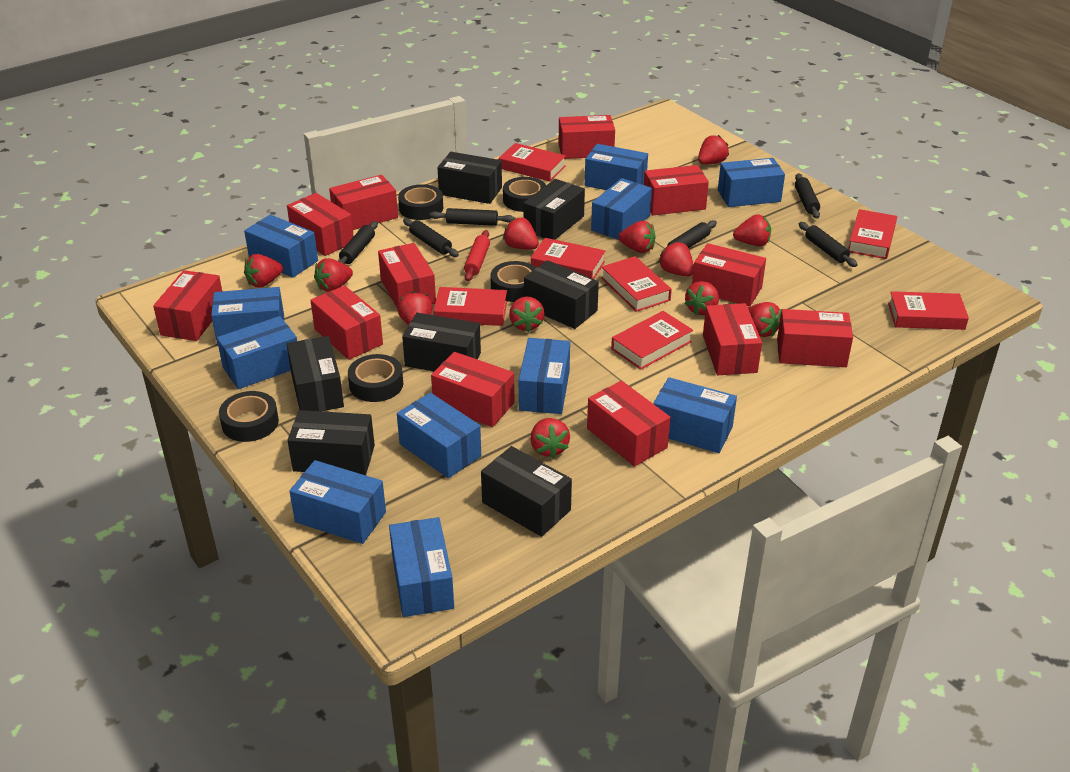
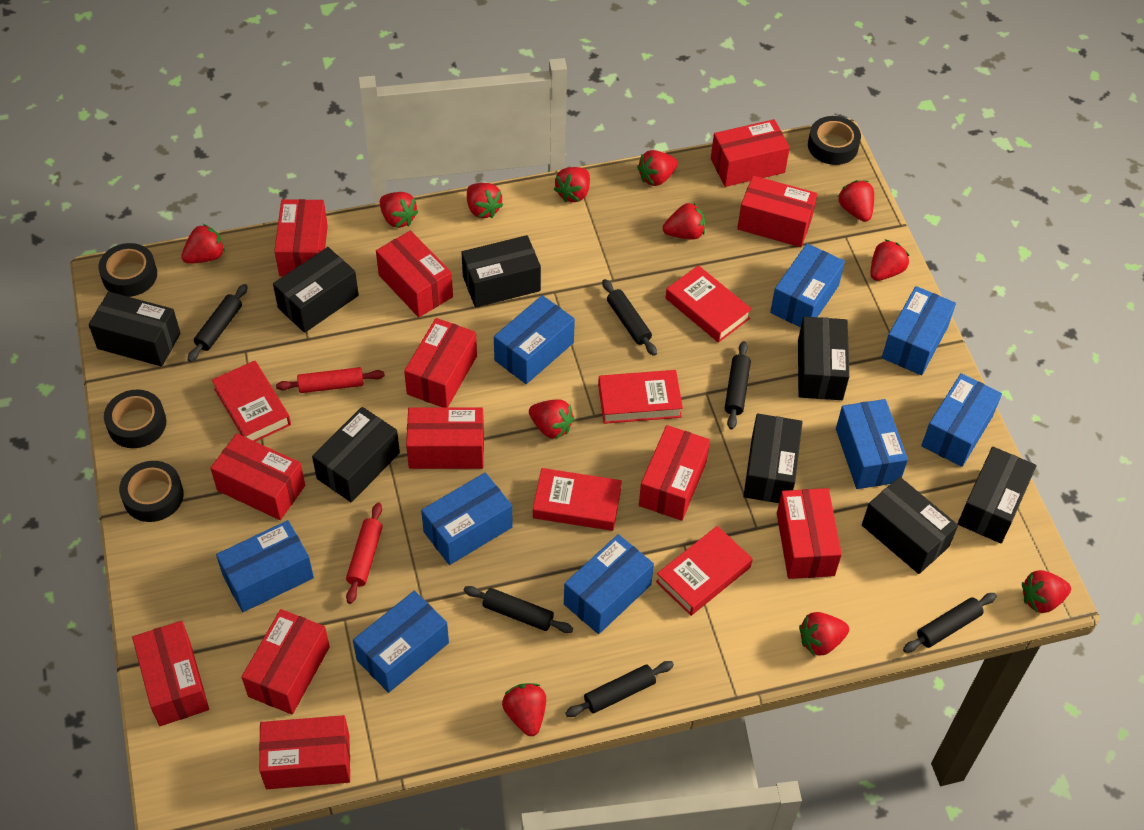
black box: [286,336,344,411] [287,410,375,475] [402,313,481,371] [437,152,502,204] [481,446,572,537] [523,179,585,240] [524,260,599,329] = 7 -> [88,292,181,367] [273,247,359,333] [312,407,400,502] [461,235,541,308] [743,414,803,503] [798,316,849,400] [862,477,958,574] [958,447,1037,543] = 8
black tape: [219,391,279,442] [348,354,403,402] [398,184,443,220] [490,261,536,302] [503,177,546,212] = 5 -> [98,243,157,297] [104,389,166,448] [119,461,184,522] [808,116,861,165] = 4
blue box: [211,287,284,345] [217,316,297,389] [244,215,318,278] [289,460,386,544] [389,517,454,617] [397,392,481,478] [519,338,570,414] [585,144,648,190] [591,178,652,240] [653,377,737,453] [718,158,785,207] = 11 -> [216,520,314,612] [353,591,449,693] [421,472,513,565] [494,295,575,384] [564,534,654,634] [770,243,845,327] [836,399,908,489] [882,286,956,376] [921,373,1002,467] = 9
red book: [433,287,507,326] [499,143,566,181] [531,238,605,279] [601,256,672,312] [611,311,693,370] [848,209,897,259] [888,291,969,330] = 7 -> [212,360,291,442] [533,468,622,531] [598,370,683,424] [656,526,753,616] [666,265,752,343] = 5
red rolling pin: [464,230,490,281] = 1 -> [276,367,385,393] [346,502,383,604] = 2

